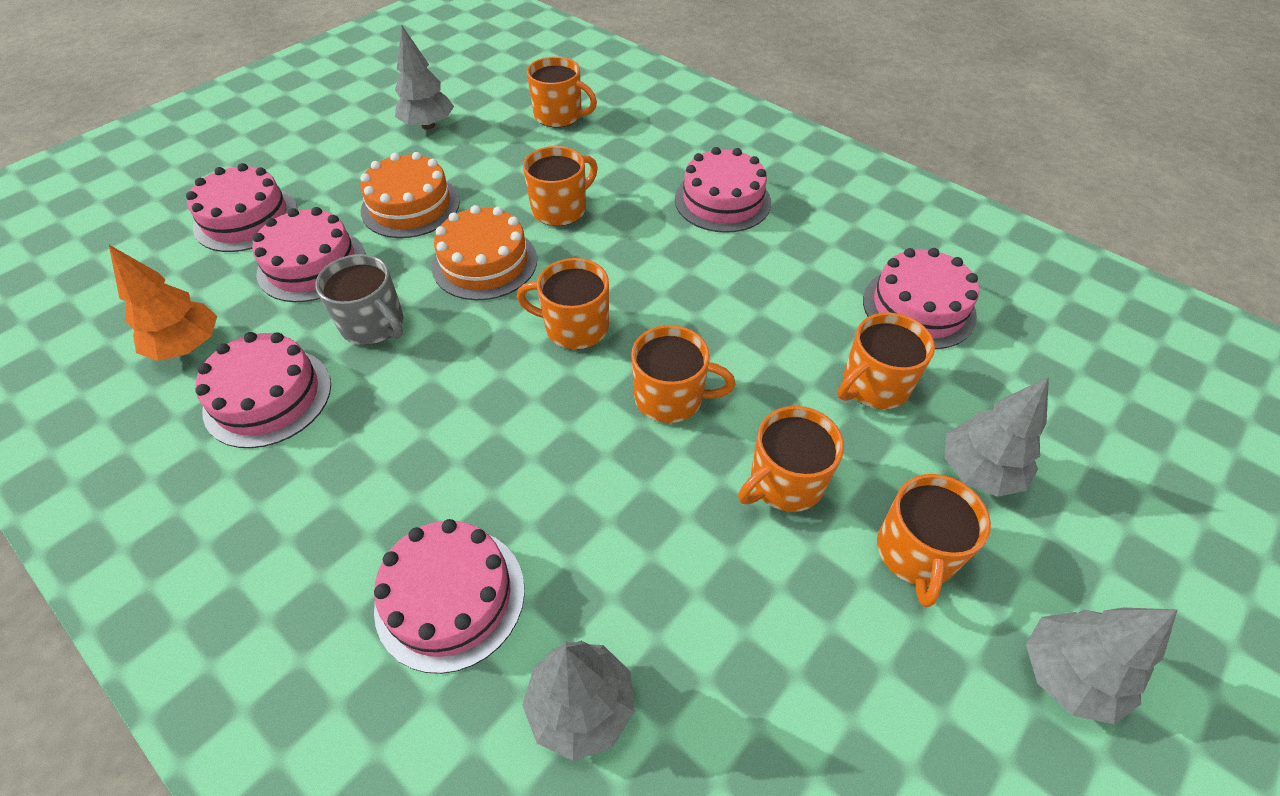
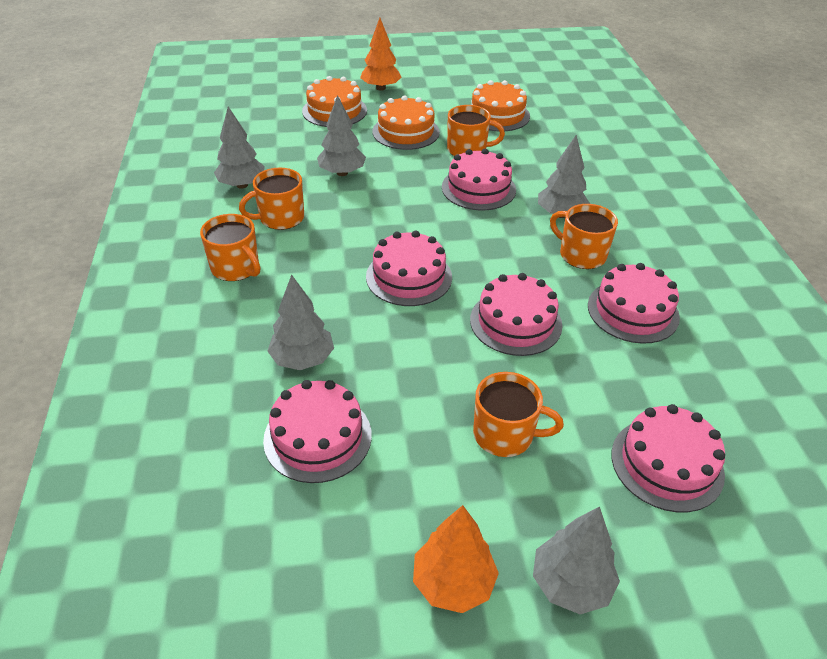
grey mug: [315,254,403,345] = 1 -> none = 0
grey tree: [395,26,454,130] [522,641,635,761] [945,377,1049,497] [1026,608,1178,724] = 4 -> [214,106,265,189] [267,274,334,370] [317,95,366,176] [533,506,620,614] [538,135,590,218] = 5
orange cake: [360,152,460,238] [432,205,537,300] = 2 -> [302,76,367,127] [372,95,440,150] [471,80,530,131] = 3
orange mug: [517,258,609,349] [523,146,598,226] [527,56,597,127] [631,325,735,423] [738,406,844,512] [838,312,935,409] [877,474,991,607] = 7 -> [200,214,260,281] [239,168,304,230] [447,105,505,156] [473,372,564,457] [550,204,618,269] = 5
orange tree: [109,245,217,361] = 1 -> [360,18,402,91] [413,505,499,613] = 2

